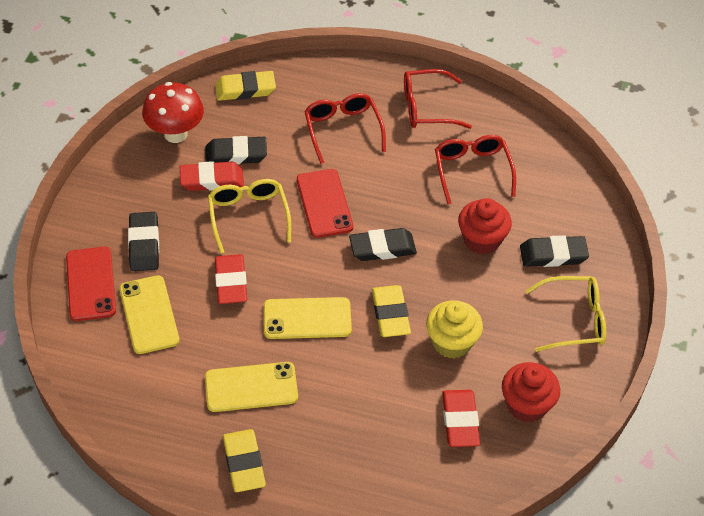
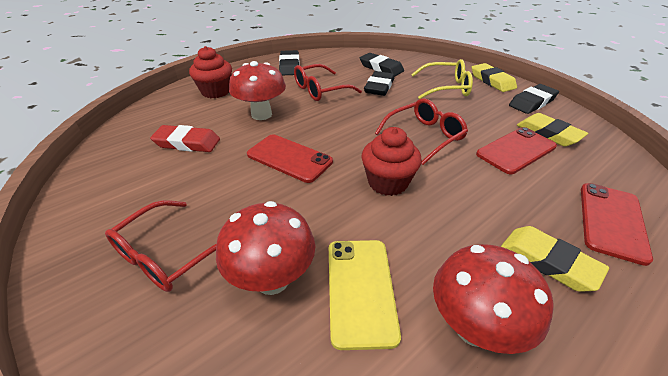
red eraser: [180,161,244,191] [215,254,247,304] [442,390,480,447] = 3 -> [150,125,220,152] = 1
red mushroom: [142,82,204,143] = 1 -> [216,201,315,295] [229,61,286,120] [433,244,554,354] = 3
red phone: [66,246,116,321] [297,169,353,238] = 2 -> [247,134,333,183] [476,127,557,174] [581,183,653,266] = 3
yellow cupcake: [426,300,483,359] = 1 -> none = 0
yellow glasses: [208,179,291,254] [526,276,606,352] = 2 -> [411,59,473,99] = 1
yellow phone: [119,275,180,354] [205,362,298,412] [264,297,352,339] = 3 -> [329,240,401,350] = 1

